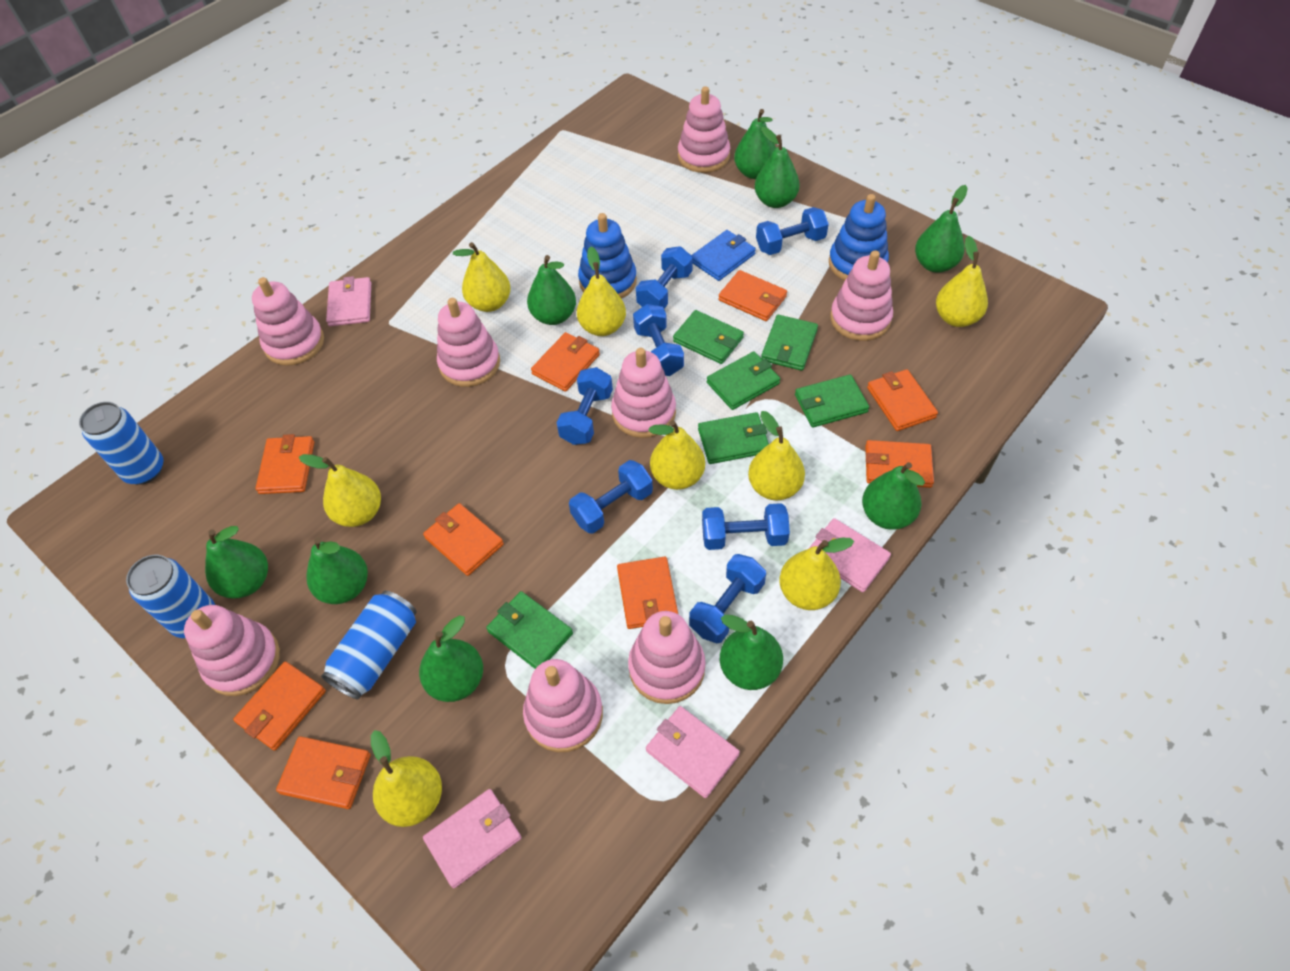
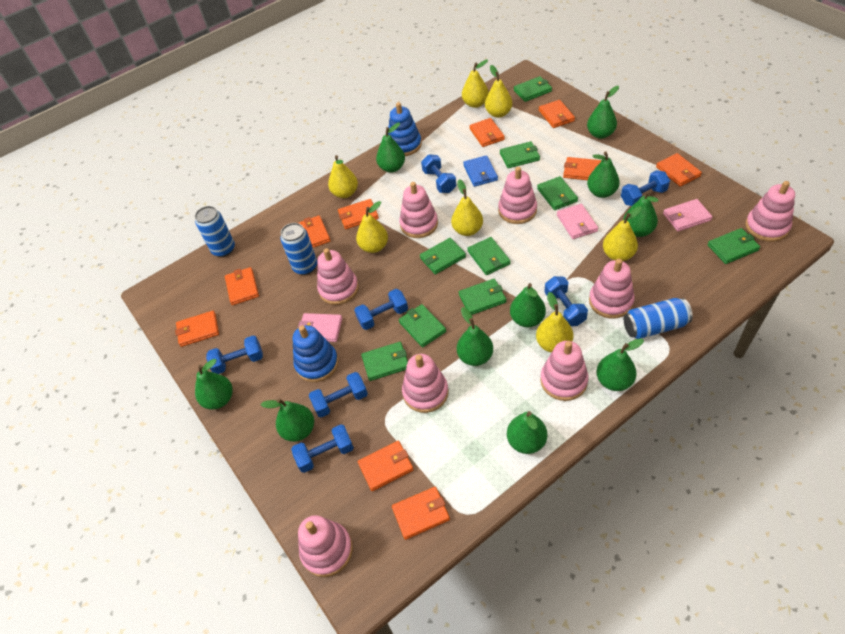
green pear: [205,526,268,599] [306,538,368,604] [419,615,483,702] [527,255,576,325] [720,615,783,690] [734,109,776,179] [754,127,800,208] [862,462,925,530] [915,185,967,273] = 9 -> [195,359,233,409] [261,398,314,442] [376,123,405,173] [457,307,493,366] [507,411,547,454] [510,283,546,327] [587,86,619,139] [587,151,620,198] [596,338,644,391] [623,191,659,237] = 10
green wallet: [486,591,573,669] [673,310,744,364] [698,412,769,464] [707,352,780,410] [761,315,818,371] [795,374,869,428] = 6 -> [361,342,408,381] [399,304,446,348] [420,238,466,274] [459,279,506,315] [467,237,511,275] [500,141,540,168] [514,76,552,102] [537,176,578,210] [708,228,760,264] = 9
orange wallet: [233,661,326,751] [256,434,314,494] [276,736,371,809] [423,503,504,576] [531,332,600,392] [617,557,679,629] [718,270,787,321] [865,440,934,488] [867,369,938,431] = 9 -> [175,311,219,347] [225,267,259,305] [299,215,331,248] [338,199,379,229] [358,441,414,491] [392,487,450,540] [469,118,505,147] [539,100,575,128] [563,157,602,180] [656,153,702,187] = 10
pink wallet: [326,276,371,326] [423,789,521,888] [646,706,740,798] [809,518,891,592] = 4 -> [298,313,342,342] [557,204,598,239] [663,199,713,231] = 3
yellow pear: [299,454,381,527] [371,730,442,827] [453,242,511,312] [577,247,626,336] [648,420,705,490] [748,411,805,500] [779,538,854,610] [936,236,988,327] = 8 -> [328,155,358,198] [356,201,388,253] [451,179,483,236] [462,59,489,108] [485,65,512,118] [536,292,573,353] [603,206,642,261] = 7

